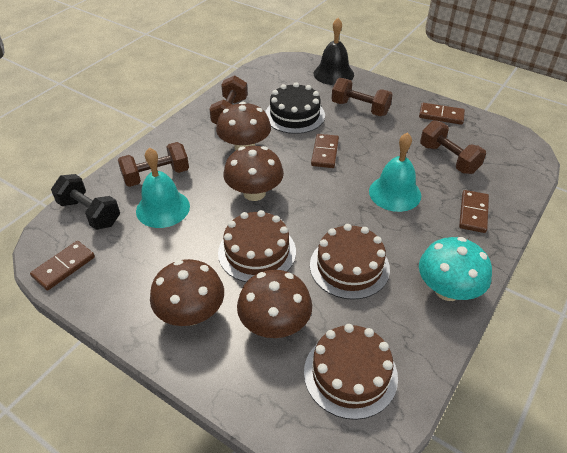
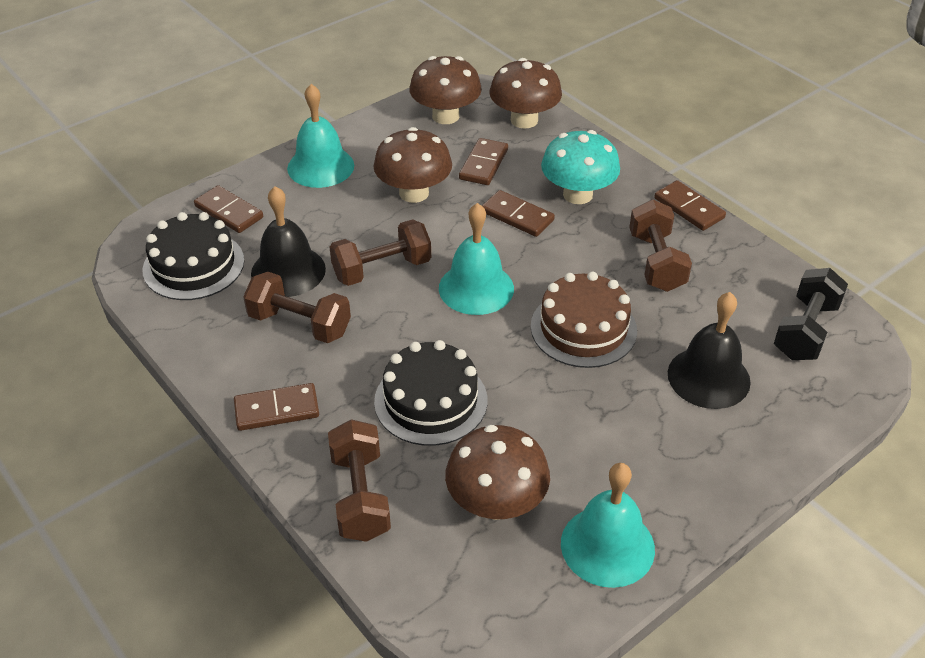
black bell: [314,18,354,85] = 1 -> [251,186,326,297] [668,292,751,409] = 2
black cake: [265,82,325,134] = 1 -> [143,212,244,300] [374,340,487,446] = 2
brown cake: [218,210,296,282] [304,324,398,420] [310,224,390,300] = 3 -> [531,271,637,368] = 1
brown domino: [30,241,95,291] [311,134,339,168] [419,103,465,125] [459,190,489,233] = 4 -> [194,185,263,233] [234,383,319,431] [459,138,508,185] [482,190,555,237] [654,180,726,231] = 5
turquoise bell: [136,148,190,228] [369,133,421,212] = 2 -> [287,84,354,188] [439,203,514,315] [561,463,655,588] = 3

